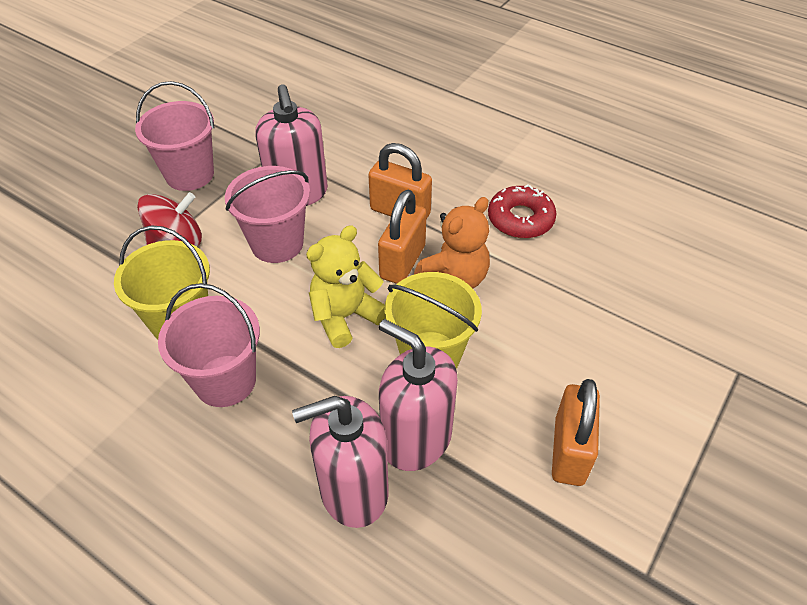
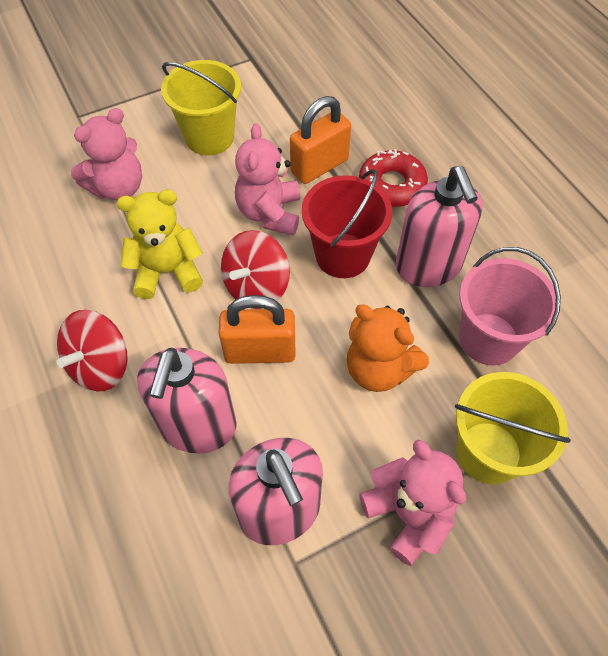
orange padlock: [368,143,432,219] [378,190,427,284] [552,379,600,486] = 3 -> [219,295,296,364] [290,96,351,184] = 2
pink bucket: [135,81,214,191] [158,283,260,407] [225,166,310,263] = 3 -> [459,247,561,366] = 1
pink teddy bear: none = 0 -> [71,108,142,200] [235,123,300,236] [359,439,466,566] = 3
red bucket: none = 0 -> [302,169,392,278] = 1
red spinning top: [137,192,202,246] = 1 -> [57,310,128,391] [221,230,290,309] = 2

